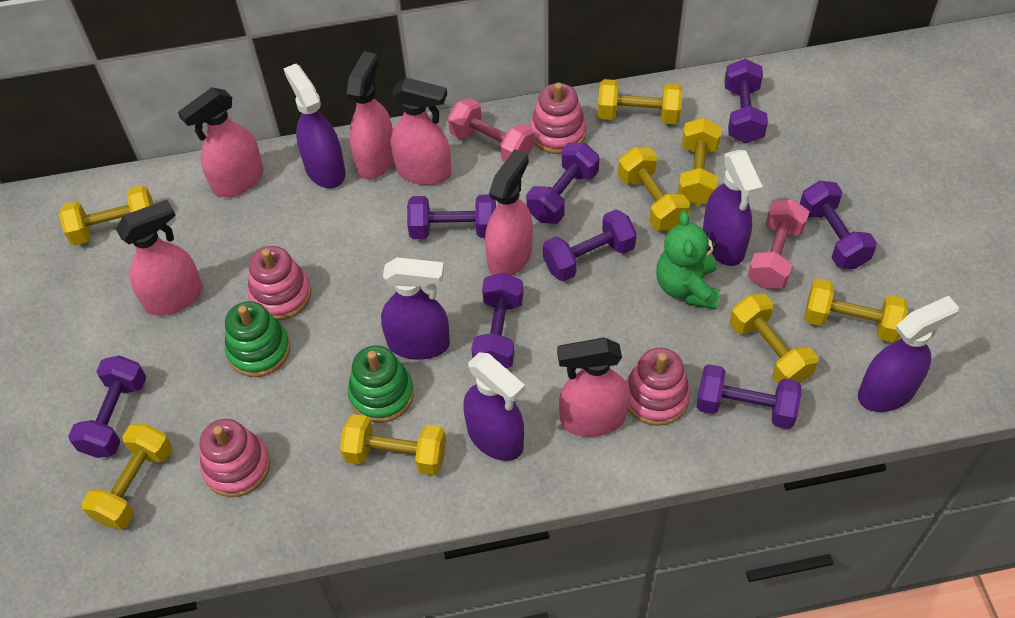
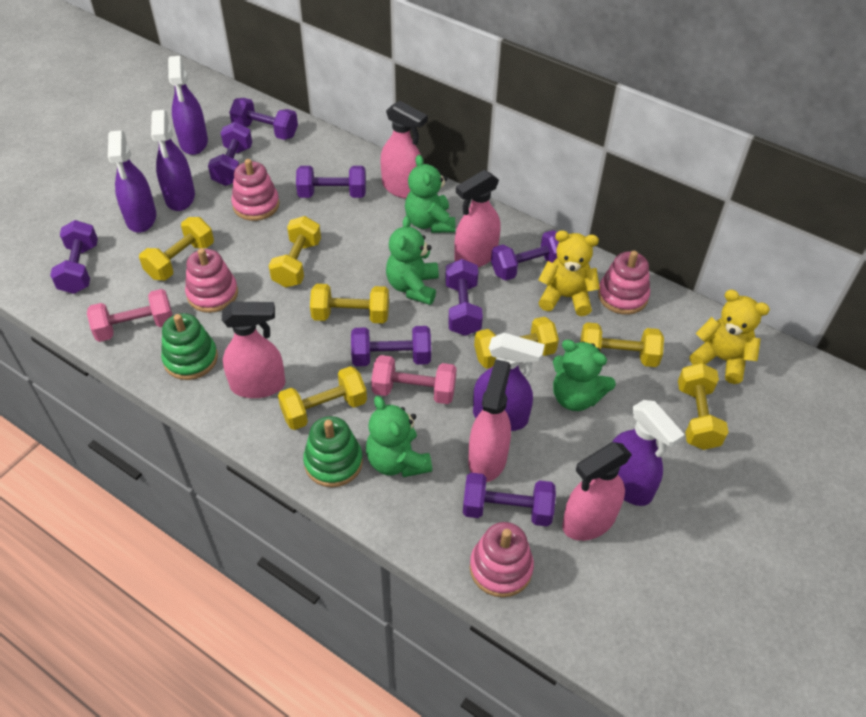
green teddy bear: [656,211,720,309] = 1 -> [366,396,432,477] [386,216,439,305] [405,155,455,233] [553,339,616,411] = 4
pink spray bottle: [116,200,203,316] [178,87,264,197] [346,51,394,180] [390,77,451,185] [485,149,533,276] [557,337,629,437] = 6 -> [222,301,285,398] [380,101,427,199] [454,170,501,267] [468,359,511,482] [562,442,632,541] = 5
yellow dumbbell: [59,185,153,246] [81,424,173,529] [340,414,446,475] [597,79,683,124] [618,147,690,231] [678,118,721,206] [730,293,818,384] [804,279,908,343] = 8 -> [139,217,214,280] [269,216,321,288] [278,366,367,430] [310,284,389,324] [474,317,559,369] [580,322,664,367] [678,363,729,450] = 7
yellow teddy bear: none = 0 -> [538,230,600,316] [690,290,770,384] = 2

